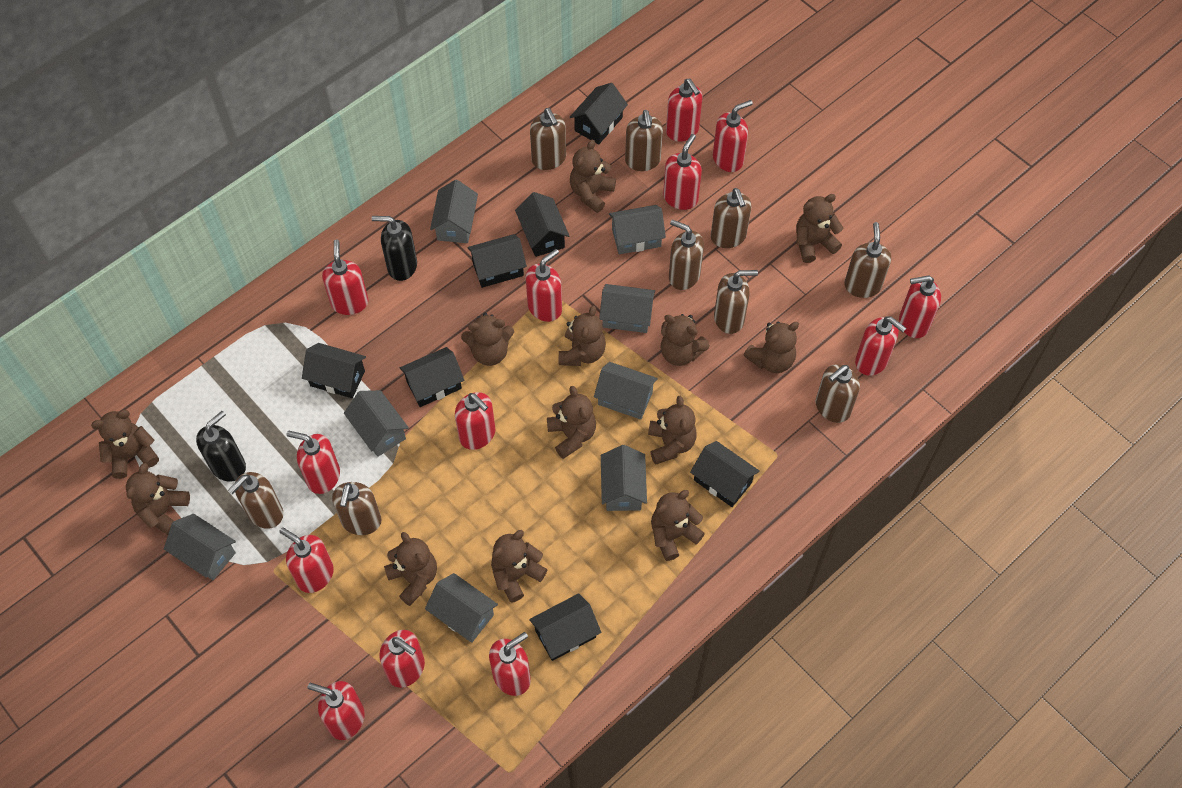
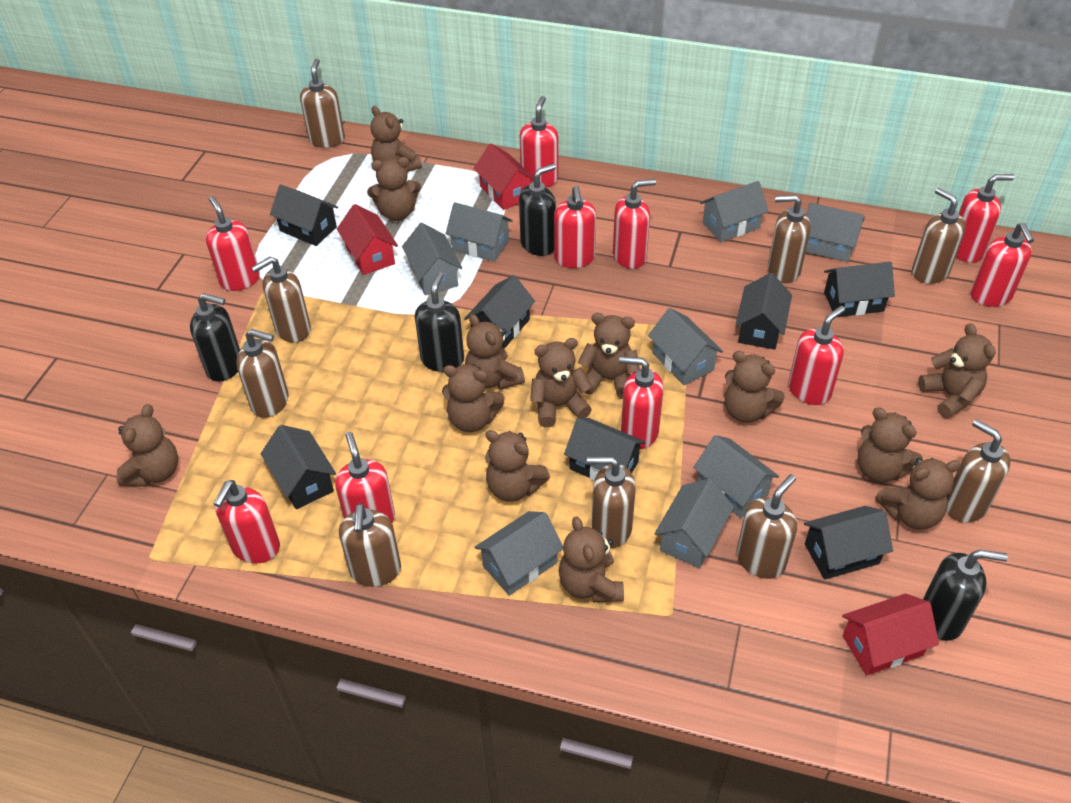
black soap dispenser: [196,411,246,482] [372,216,417,281] = 2 -> [190,293,240,382] [415,272,464,372] [519,164,556,256] [923,549,1008,641] = 4
red house: none = 0 -> [337,204,398,275] [473,143,534,210] [842,594,939,676] = 3
red soap dispenser: [279,527,334,593] [286,431,340,494] [308,681,365,740] [322,240,369,315] [379,630,425,688] [455,392,495,450] [489,632,531,696] [526,249,562,322] [663,134,702,210] [666,79,703,142] [713,100,753,172] [855,317,906,376] [899,275,941,338] = 13 -> [206,196,260,291] [214,480,280,564] [335,432,395,522] [520,96,559,187] [554,186,596,268] [613,179,656,269] [619,356,664,449] [788,306,845,405] [956,174,1015,263] [971,223,1034,307] = 10

